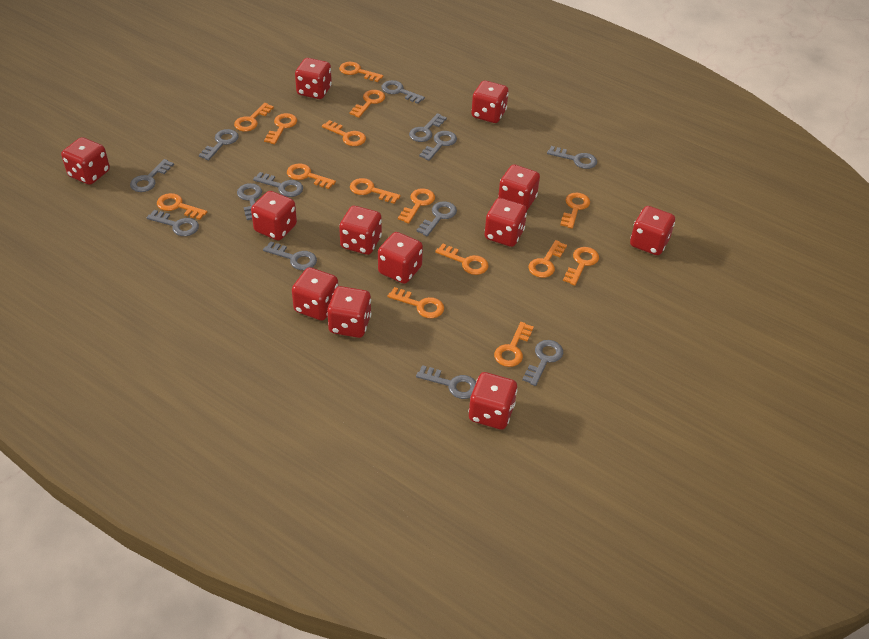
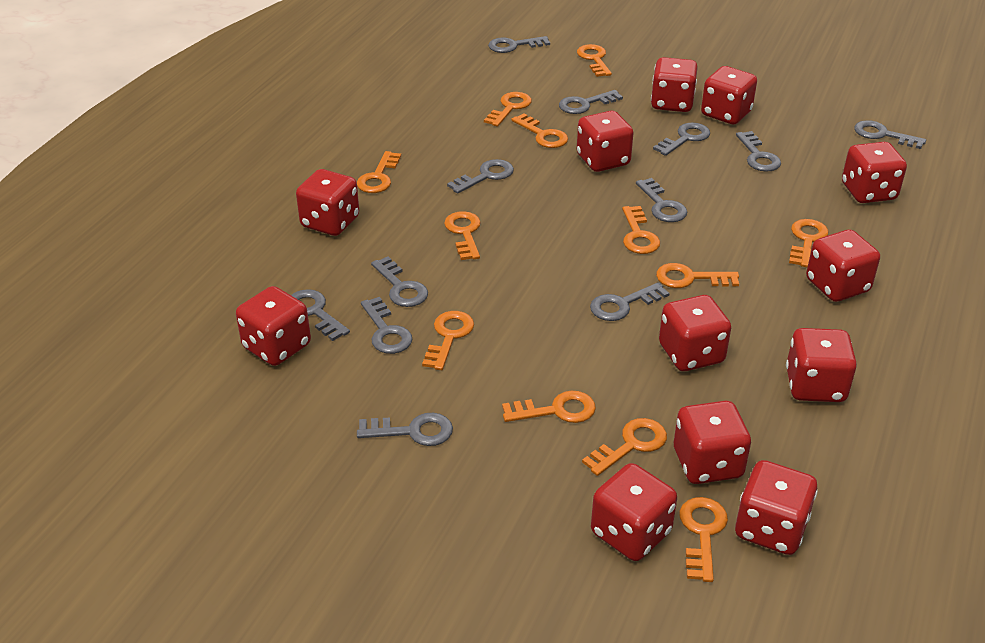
grey key: [130,159,174,192] [147,210,199,236] [199,129,239,161] [237,183,262,220] [253,172,303,197] [263,241,317,270] [381,80,425,104] [409,113,447,142] [416,201,457,236] [416,365,476,399] [419,131,457,161] [522,340,563,386] [547,146,597,169] = 13 -> [291,289,350,341] [357,413,453,446] [361,297,413,354] [371,256,428,307] [447,159,514,194] [488,36,550,53] [559,90,623,114] [590,282,669,321] [636,178,687,222] [653,123,710,156] [736,131,781,172] [854,120,926,149] = 12
orange key: [157,193,207,220] [234,103,274,131] [264,113,297,144] [287,163,336,189] [322,120,366,146] [339,62,383,82] [349,90,385,118] [350,178,401,204] [387,287,444,318] [398,188,435,224] [435,244,489,275] [494,322,534,367] [528,240,567,278] [560,193,590,229] [563,247,599,286] = 15 -> [357,151,401,193] [422,311,474,370] [444,211,481,260] [484,92,532,127] [502,391,596,423] [511,113,568,148] [577,44,612,77] [582,418,667,476] [622,206,660,254] [656,263,739,288] [679,497,728,582] [789,219,829,267] = 12

